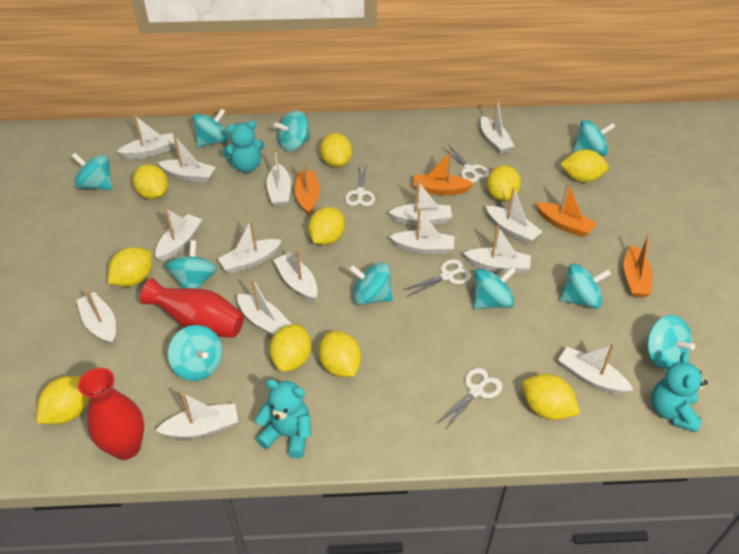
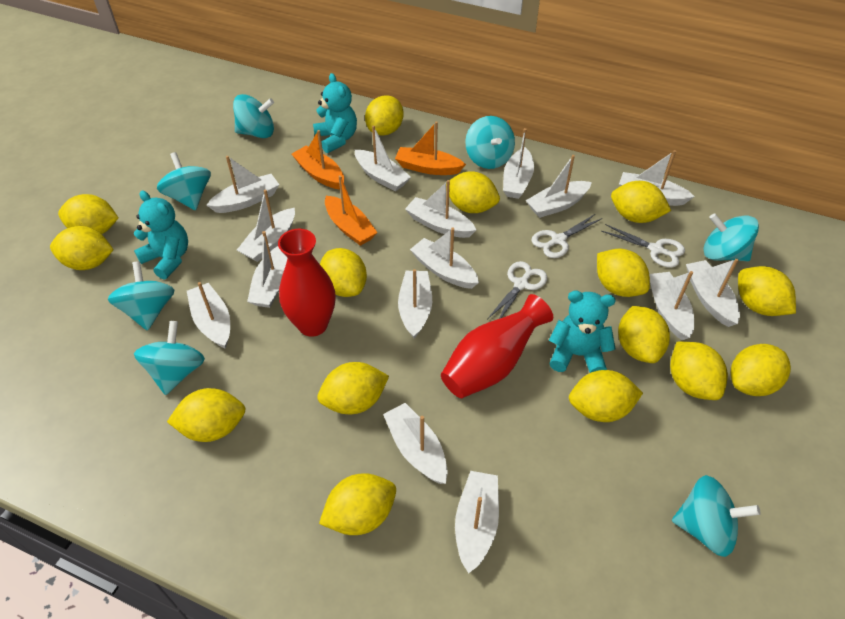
orange boat: [295,162,320,215] [413,151,474,195] [536,182,597,237] [623,234,652,298] = 4 -> [292,130,344,189] [325,175,378,246] [395,121,466,175] = 3
turquoise spinning top: [72,153,112,190] [166,240,217,289] [168,325,223,381] [192,108,229,148] [274,111,310,152] [349,262,393,305] [473,267,516,309] [559,263,611,309] [573,120,616,156] [646,315,695,370] = 10 -> [108,261,174,331] [134,321,205,395] [157,152,211,210] [233,94,274,138] [465,116,515,169] [672,475,761,557] [703,213,759,261] = 7
white scissors: [345,166,375,206] [403,259,472,297] [438,368,502,430] [442,144,490,183] = 4 -> [488,261,547,319] [531,214,603,258] [602,224,685,268] = 3
yellow lemon: [37,376,89,424] [108,247,152,287] [132,164,168,200] [269,324,311,372] [308,207,345,245] [318,331,361,377] [320,133,352,167] [487,165,521,202] [522,374,580,420] [560,149,608,182] = 10 -> [50,226,114,270] [58,194,118,234] [167,388,246,442] [317,362,389,414] [319,473,396,535] [320,248,367,297] [365,95,404,136] [446,171,500,213] [569,370,643,422] [597,249,650,297] [611,181,671,223] [618,306,670,363] [670,342,728,400] [731,344,791,396] [738,266,796,316] = 15

